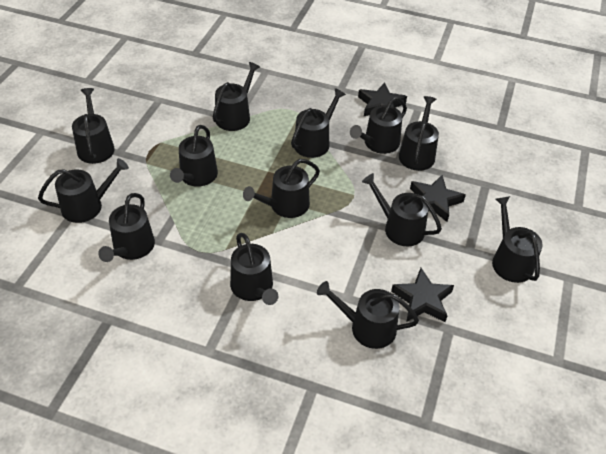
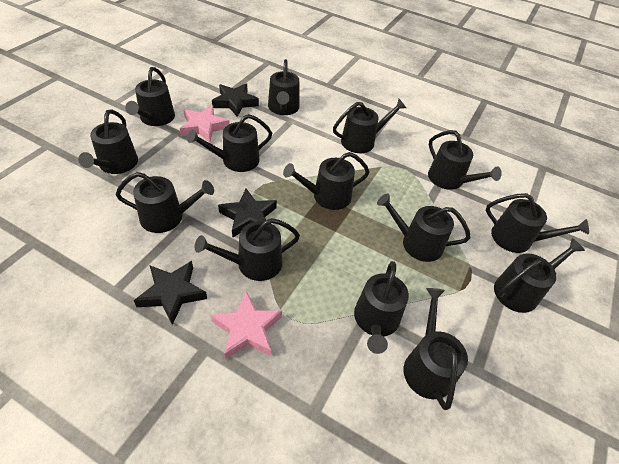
black watering can: [38,158,129,223] [72,88,115,164] [98,193,155,262] [170,125,218,187] [213,62,260,131] [230,233,278,305] [243,159,320,218] [291,88,346,158] [317,281,419,349] [350,97,407,154] [362,173,442,246] [399,96,439,171] [492,196,543,283] = 13 -> [78,110,138,174] [116,172,214,233] [125,67,175,126] [187,114,272,172] [195,218,300,281] [268,59,300,115] [283,152,369,210] [333,99,406,153] [354,261,409,354] [377,193,471,262] [404,288,468,410] [428,130,502,190] [486,193,589,253] [494,239,585,313] = 14
pink star: none = 0 -> [180,105,230,143] [211,291,282,360] = 2

